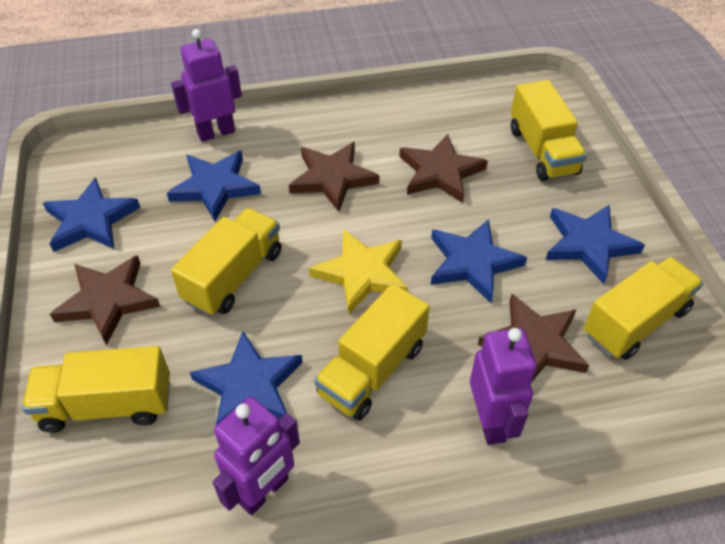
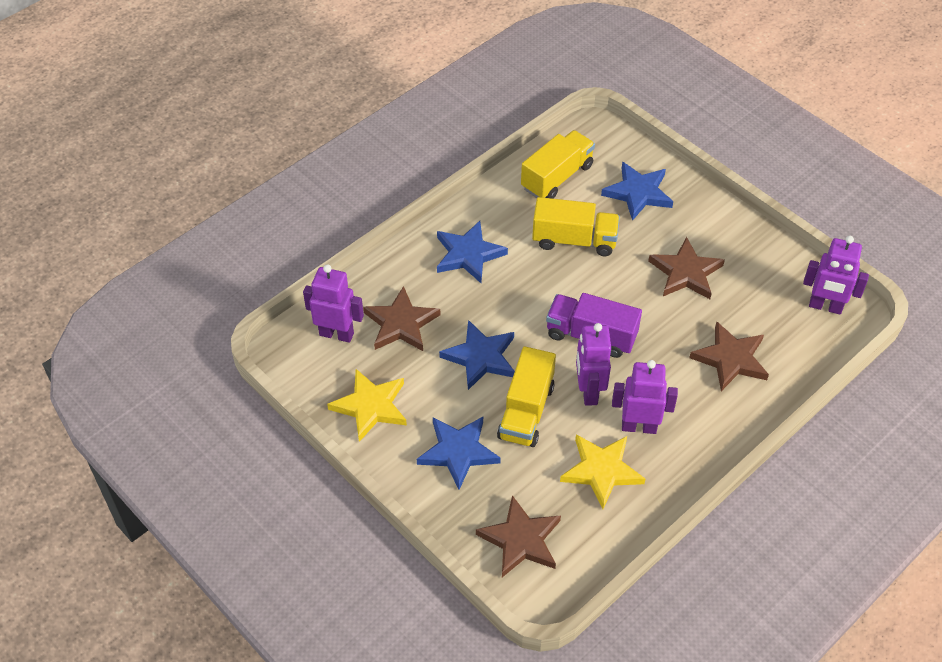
blue star: [43,177,140,252] [167,151,261,221] [190,331,303,425] [431,219,527,303] [546,205,645,284] = 5 -> [417,417,501,490] [437,221,508,283] [439,320,515,390] [601,162,673,221] = 4
purple robot: [171,29,242,142] [213,397,300,515] [470,328,537,445] = 3 -> [303,264,364,343] [576,323,611,406] [612,360,678,434] [803,236,869,314] = 4
purple truck: none = 0 -> [546,293,642,358] = 1
yellow star: [309,229,408,314] = 1 -> [327,369,407,442] [560,434,645,509] = 2
yellow truck: [22,346,170,433] [171,208,282,316] [314,284,430,420] [511,80,587,181] [584,257,704,360] = 5 -> [497,346,556,447] [521,130,595,199] [532,197,620,256] = 3

